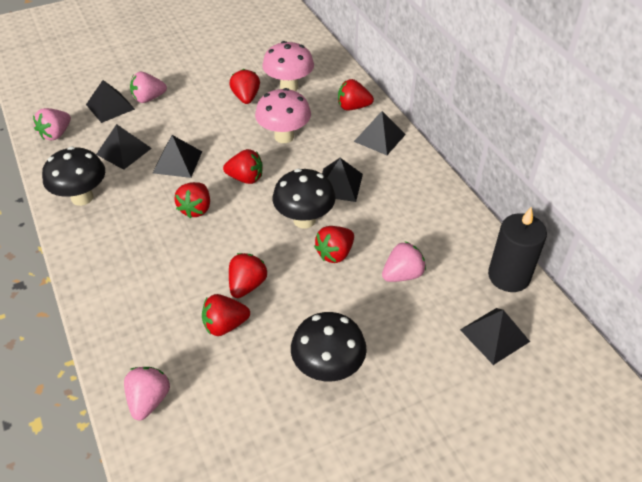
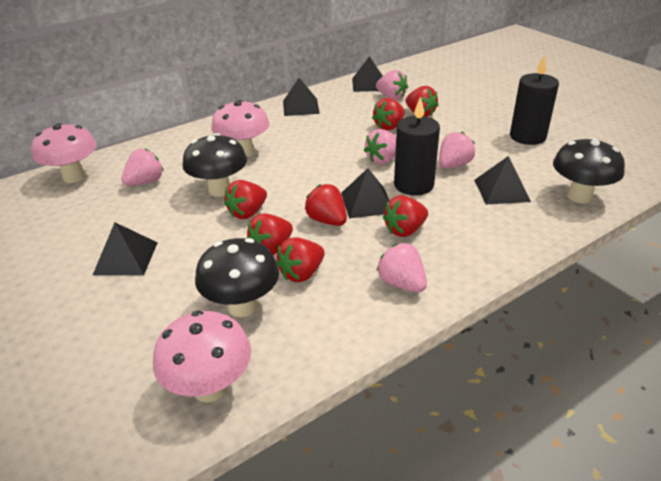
black candle: [488,207,547,292] = 1 -> [394,97,440,196] [510,55,559,145] = 2
black pyramid: [86,80,135,123] [96,124,152,170] [153,135,202,178] [322,158,363,202] [354,111,406,155] [460,308,530,365] = 6 -> [93,222,158,275] [283,78,320,116] [341,168,390,218] [352,56,383,92] [474,156,531,205] = 5
pink mushroom: [255,88,311,143] [262,41,314,91] = 2 -> [31,123,97,183] [153,310,252,402] [211,100,270,157] = 3
pink strawberry: [33,108,71,140] [124,367,170,420] [130,72,167,103] [382,241,426,282] = 4 -> [121,149,164,186] [364,129,396,164] [376,70,408,100] [377,243,427,292] [439,132,475,169] = 5

